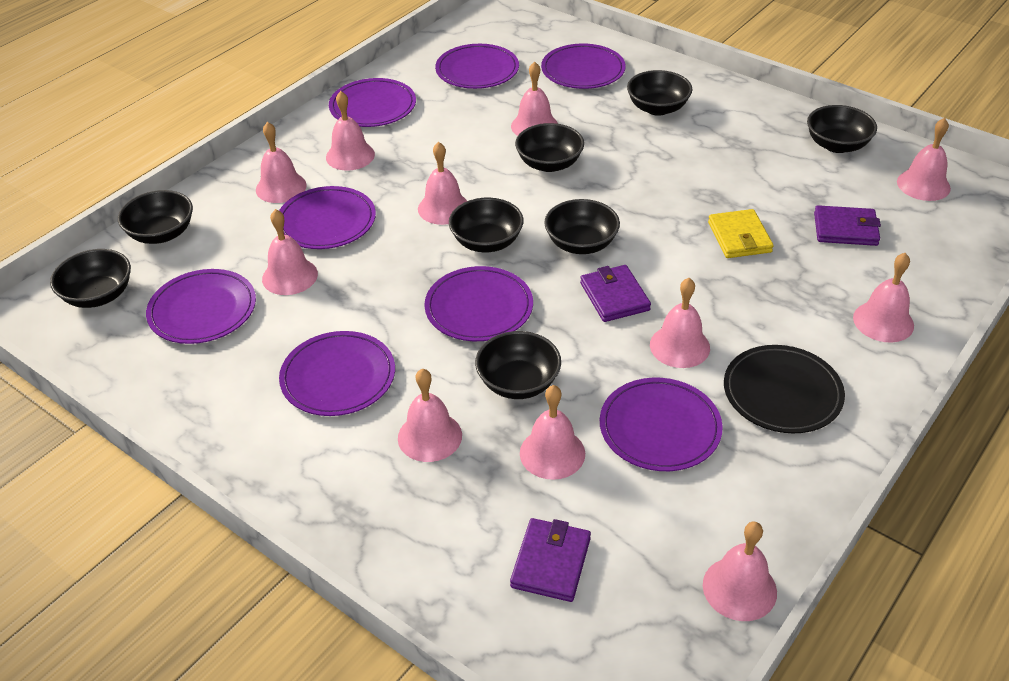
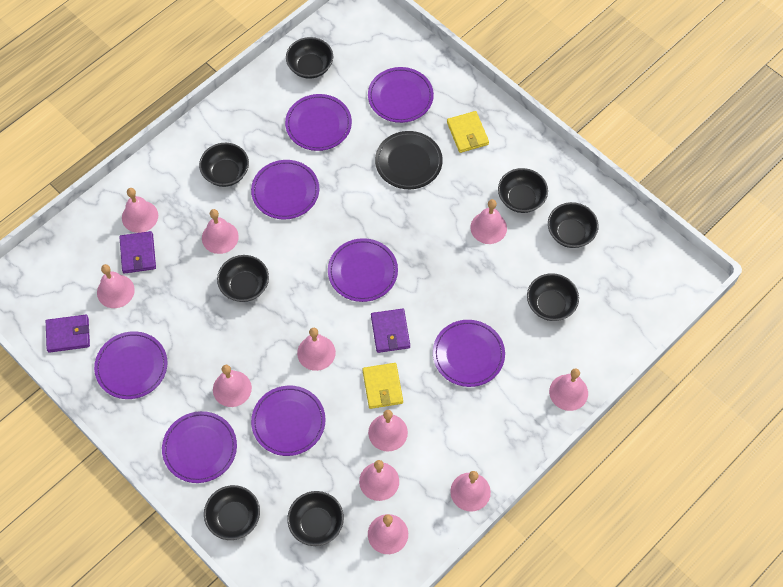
yellow wallet: [708,209,774,258] = 1 -> [362,363,403,409] [447,111,489,153] = 2

